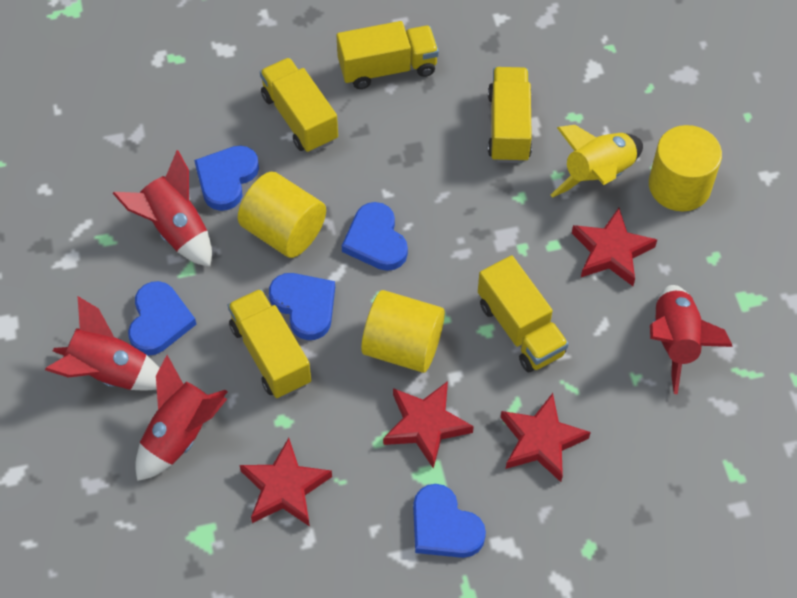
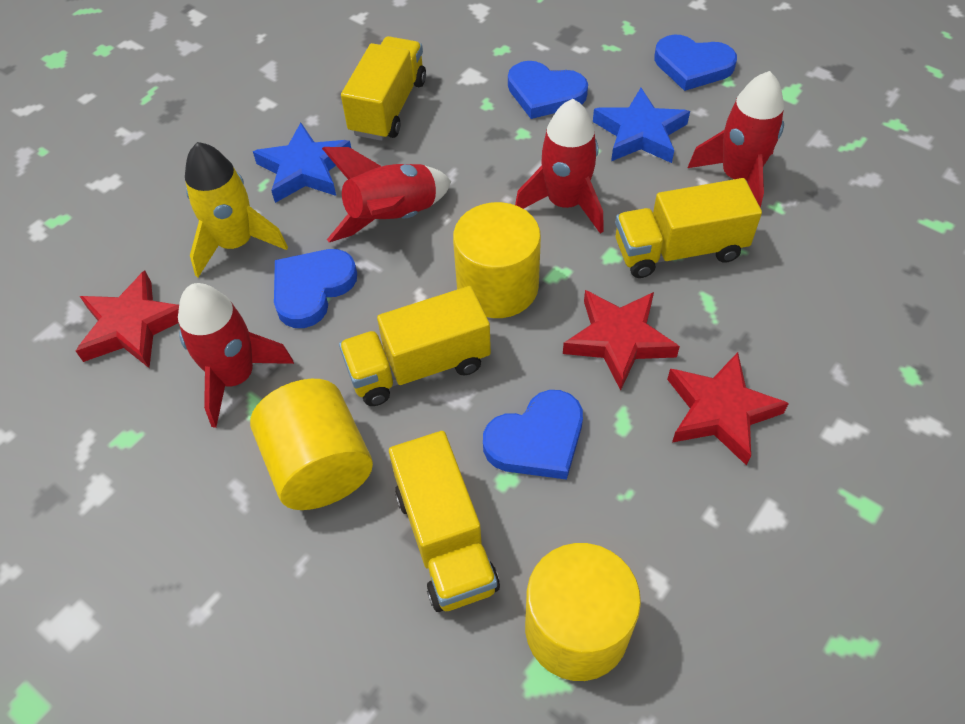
blue heart: [128,281,197,356] [194,146,259,211] [269,273,335,340] [342,202,408,271] [413,484,486,558] = 5 -> [274,249,357,328] [483,390,583,480] [508,61,588,119] [654,35,737,91] = 4
blue star: none = 0 -> [253,123,351,203] [593,88,690,163] = 2
red star: [239,438,332,527] [383,381,474,469] [501,393,591,482] [572,208,657,286] = 4 -> [76,271,179,368] [563,290,680,390] [667,352,789,466] = 3
yellow truck: [228,289,311,398] [260,58,338,153] [336,21,439,89] [478,255,569,372] [488,67,532,163] = 5 -> [339,286,491,406] [341,36,426,141] [389,431,500,612] [615,178,762,278] = 4

